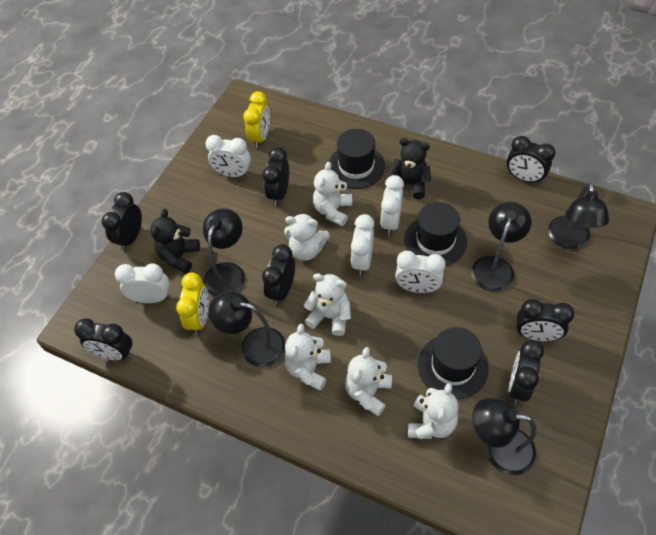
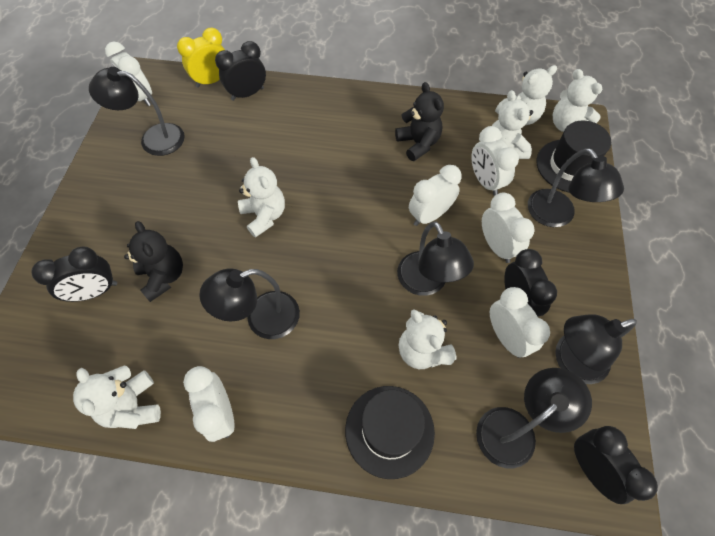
black clock: [74,318,133,360] [102,192,142,251] [262,244,295,305] [263,147,289,206] [507,136,556,184] [508,340,544,404] [516,299,574,341] = 7 -> [31,246,117,302] [215,41,266,101] [504,249,557,317] [574,426,658,504] = 4
black hat: [329,129,385,189] [404,202,467,266] [418,327,489,399] = 3 -> [345,386,435,479] [536,120,611,193] = 2
black lamp: [203,208,245,296] [208,292,285,367] [471,202,531,292] [473,398,537,475] [548,183,609,249] = 5 -> [89,67,185,156] [199,268,300,339] [397,221,474,296] [476,368,592,468] [528,148,624,227] [555,314,637,384] = 6
white clock: [115,263,170,303] [205,135,251,177] [351,214,374,276] [380,175,404,236] [395,251,445,293] = 5 -> [105,42,152,106] [183,366,235,442] [409,165,462,226] [471,126,519,196] [482,192,535,263] [490,287,550,358] = 6
yellow clock: [176,272,209,335] [243,91,270,148] = 2 -> [177,28,225,88] = 1

